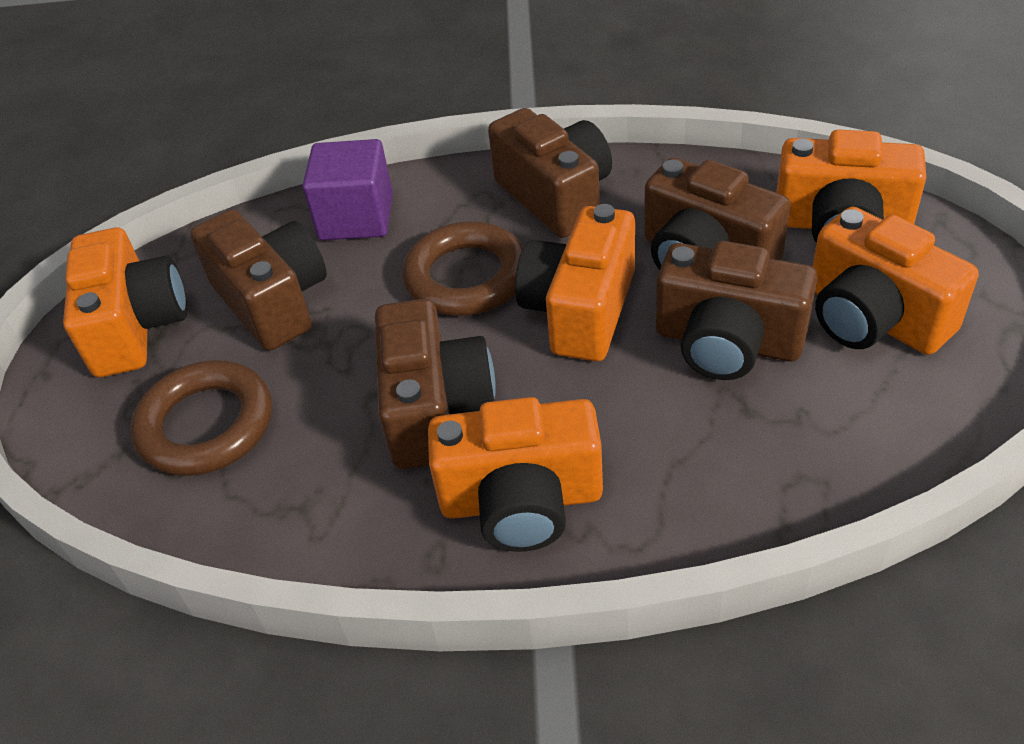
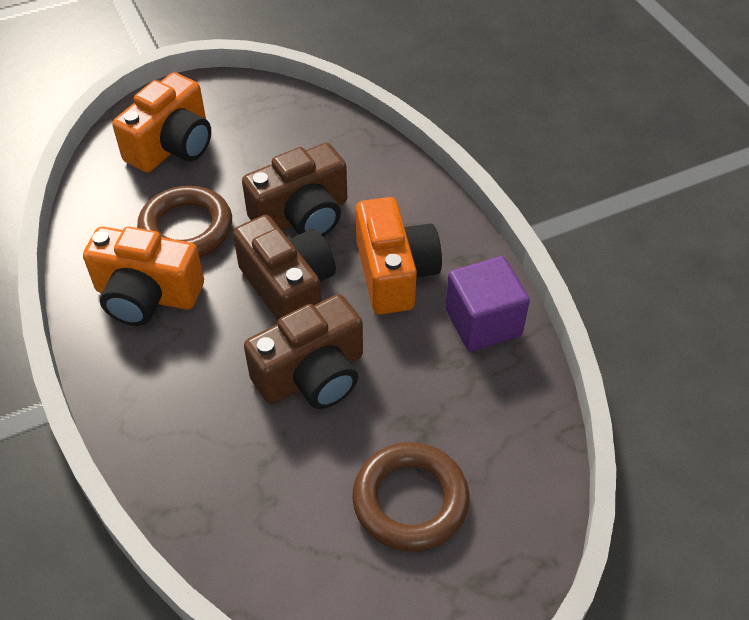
brown camera: [190,209,327,351] [375,299,496,469] [488,108,612,238] [644,158,791,270] [656,241,818,380] = 5 -> [233,215,336,320] [242,143,347,236] [244,294,363,409] = 3
orange camera: [63,228,187,377] [428,397,603,552] [515,204,635,361] [776,130,926,243] [813,206,979,355] = 5 -> [83,226,204,326] [112,72,211,173] [356,197,442,315] = 3

